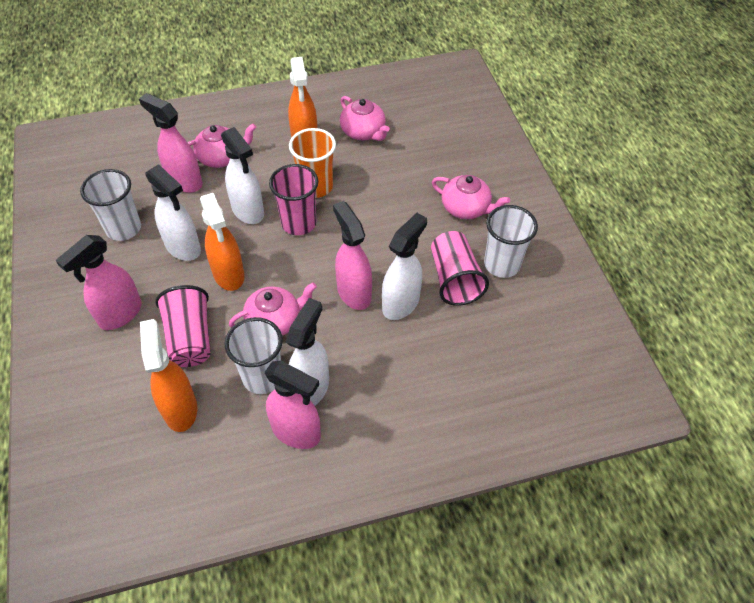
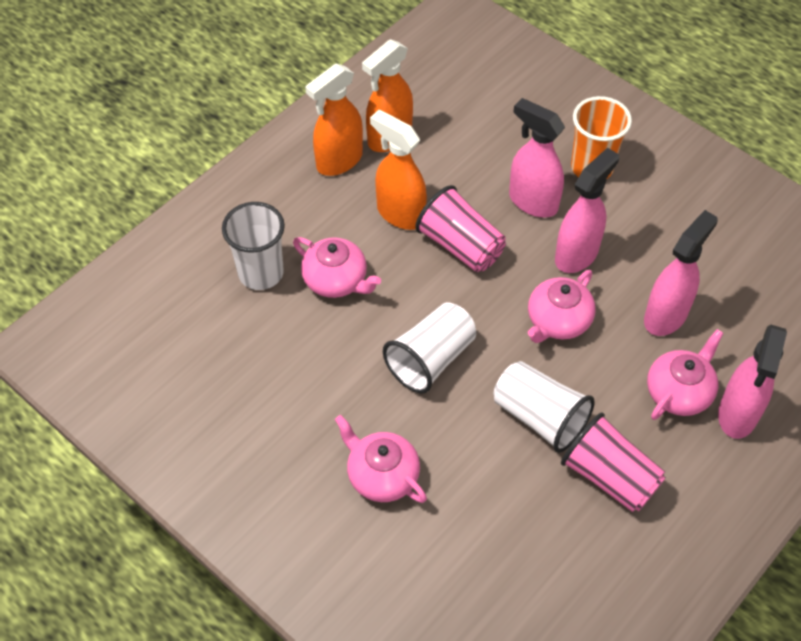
pink cup: [155,285,211,367] [269,164,318,235] [431,231,489,306] = 3 -> [415,185,506,272] [561,412,666,512] = 2
white spray bottle: [145,164,201,261] [221,127,264,224] [286,298,329,406] [382,213,427,320] = 4 -> none = 0

